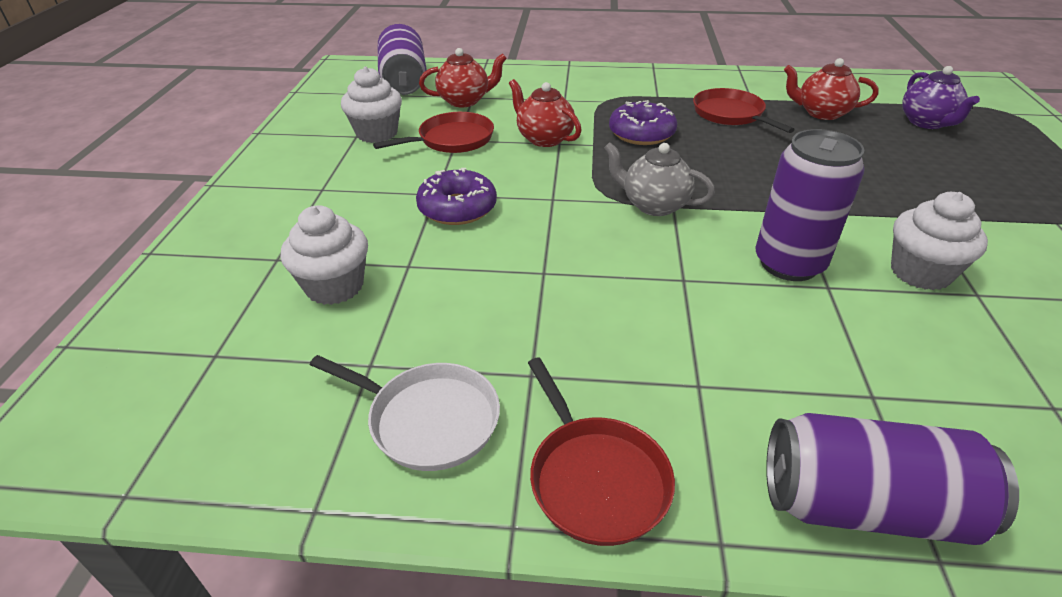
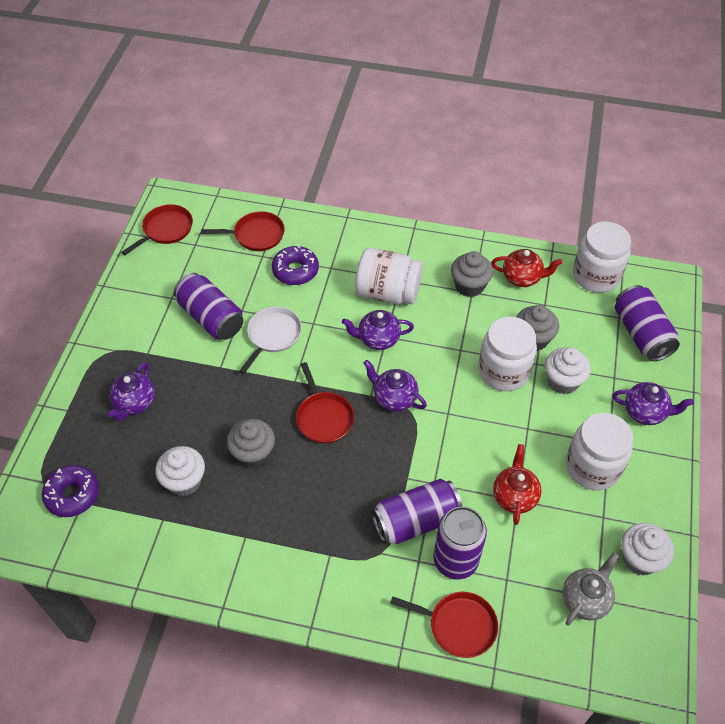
grey cupcake: none = 0 -> [227,419,275,468] [451,251,493,297] [516,305,559,351] = 3
purple can: [378,24,427,95] [756,129,865,281] [766,413,1019,545] = 3 -> [174,273,243,340] [371,479,463,545] [434,506,487,580] [615,285,680,361] = 4
purple teapot: [902,66,980,129] = 1 -> [108,362,155,421] [342,310,414,350] [363,360,427,411] [612,382,694,425] = 4
red pan: [373,112,494,153] [528,357,675,546] [693,88,795,133] = 3 -> [121,204,193,255] [201,211,285,251] [296,362,354,444] [390,592,498,658] = 4
red teapot: [419,48,507,107] [509,79,582,147] [784,58,879,120] = 3 -> [491,249,562,287] [493,444,542,525] = 2
white jar: none = 0 -> [355,247,423,305] [478,317,537,391] [566,413,633,490] [573,222,631,293] = 4

